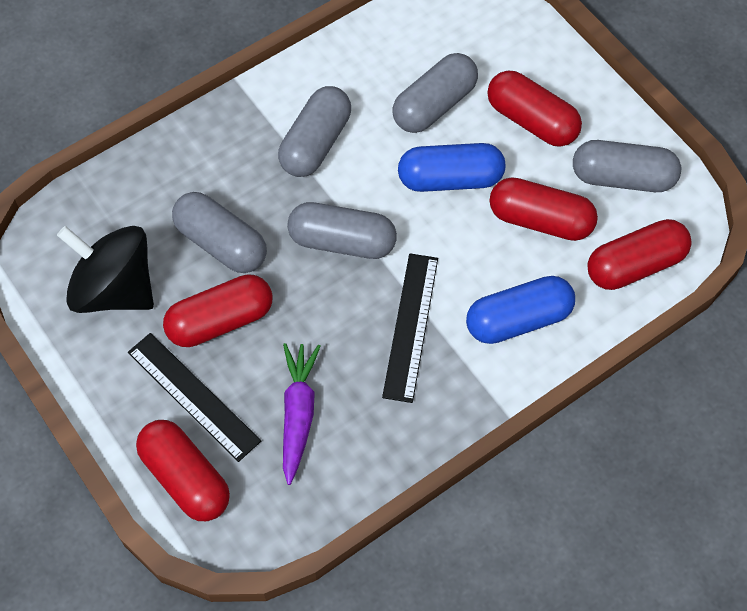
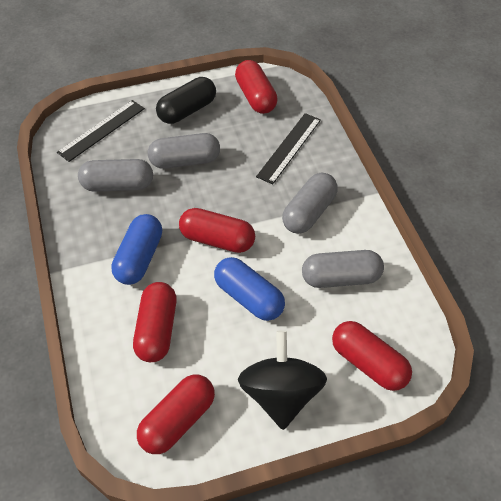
black capsule: none = 0 -> [156,77,216,124] = 1
grey capsule: [172,192,267,273] [278,86,351,177] [287,202,397,259] [393,53,478,133] [573,140,681,192] = 5 -> [78,159,153,192] [148,133,220,169] [282,173,338,234] [302,250,384,288] = 4
purple carrot: [283,343,321,485] = 1 -> none = 0

